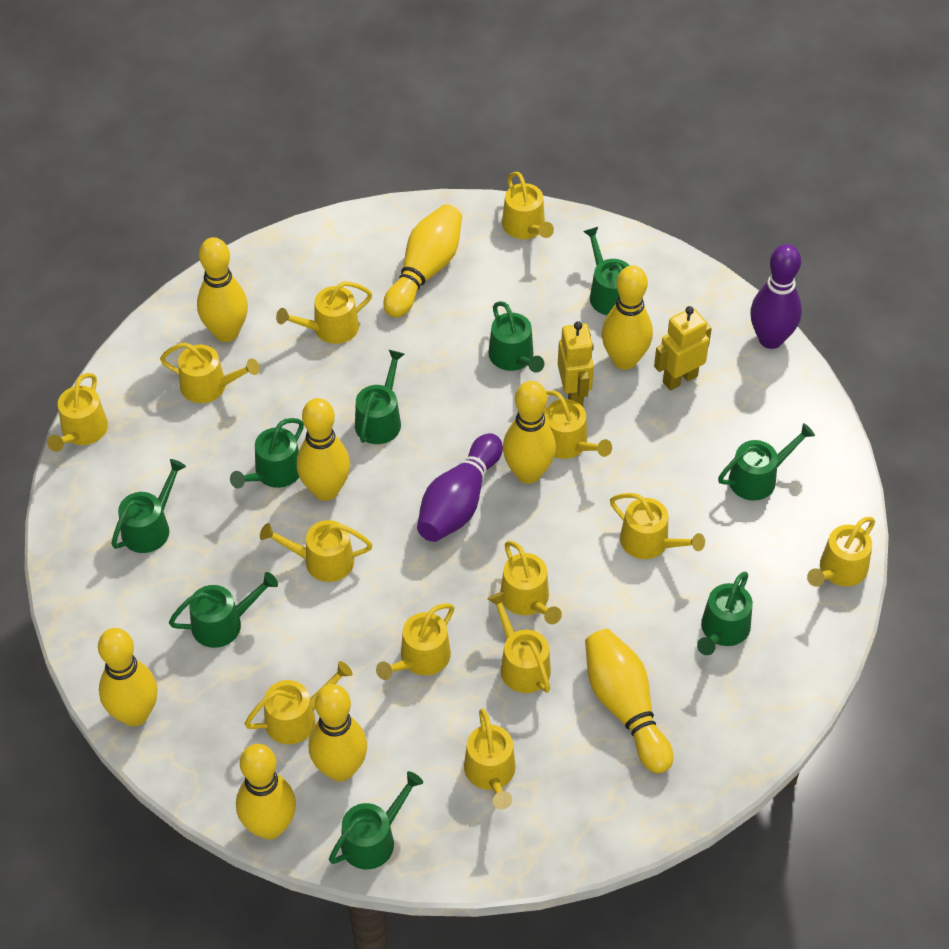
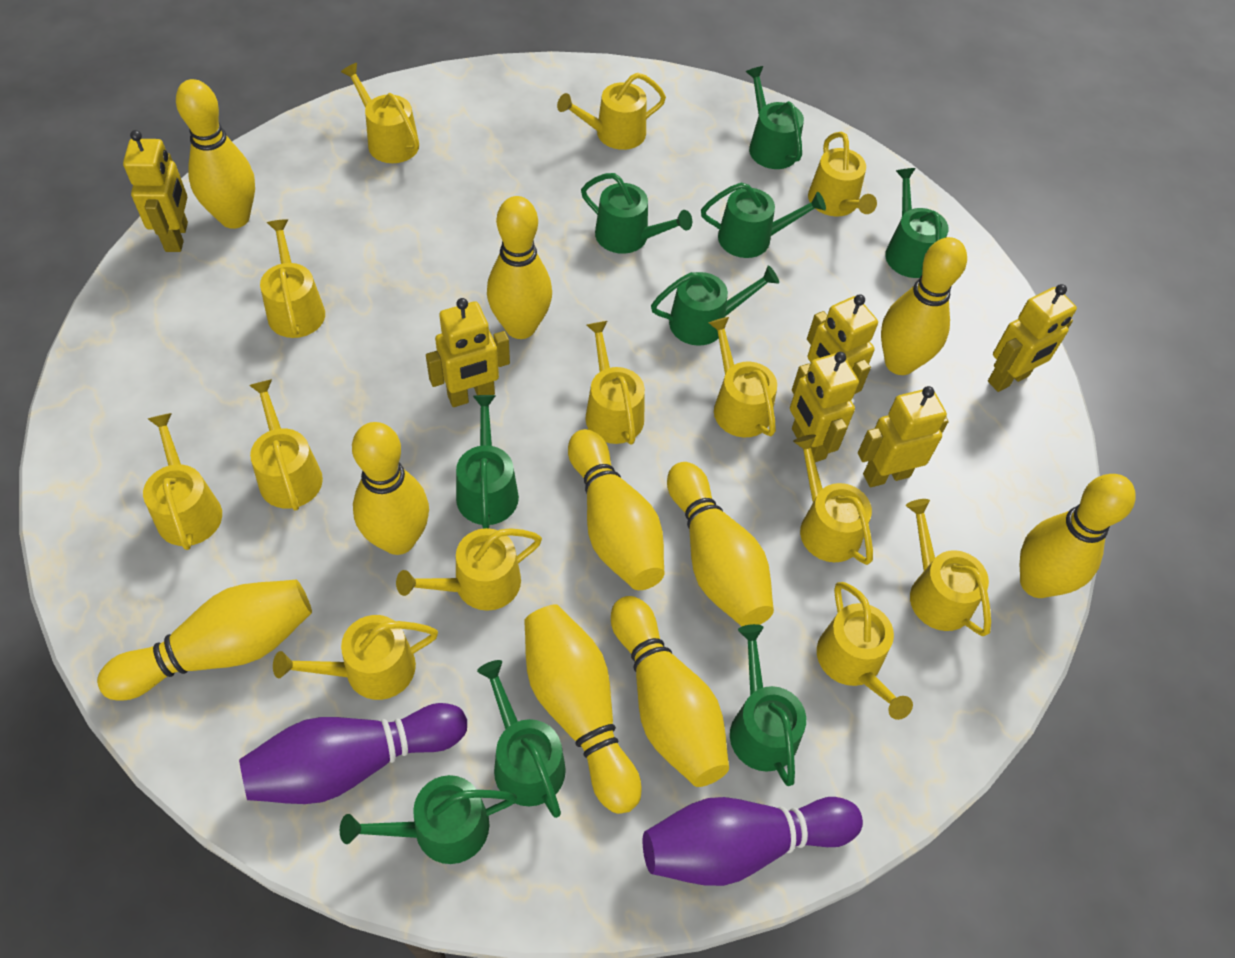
yellow bowling pin: [98,628,158,726] [197,237,248,342] [236,744,296,840] [297,398,350,501] [309,684,367,782] [383,204,462,318] [503,381,556,484] [585,629,673,773] [602,265,653,370] = 9 -> [97,579,312,701] [176,79,255,229] [352,422,429,555] [487,196,552,339] [524,604,642,814] [568,429,664,590] [611,596,729,787] [667,462,774,627] [881,237,967,375] [1020,474,1136,598] = 10
yellow robot: [558,321,594,407] [654,306,712,390] = 2 -> [123,130,188,252] [426,298,510,407] [790,352,859,462] [807,294,878,394] [858,386,949,487] [988,284,1077,392] = 6

